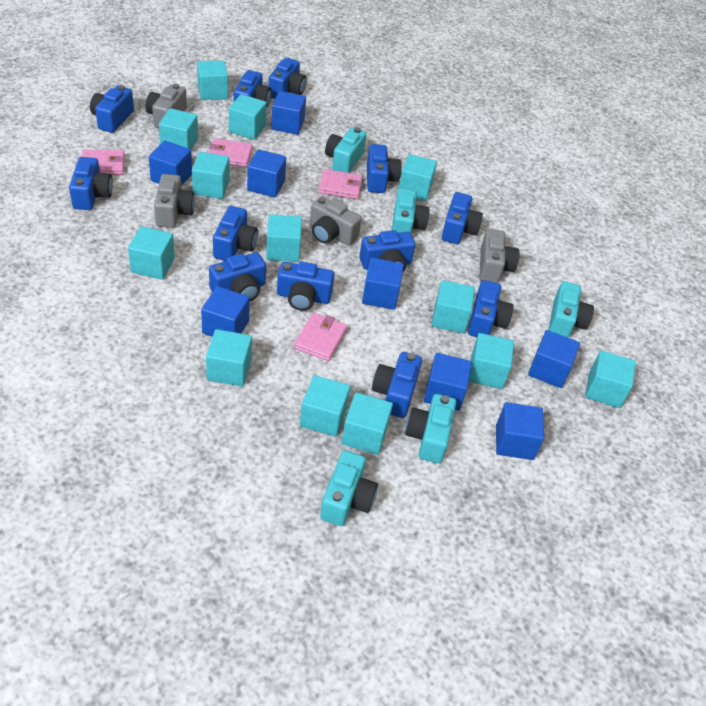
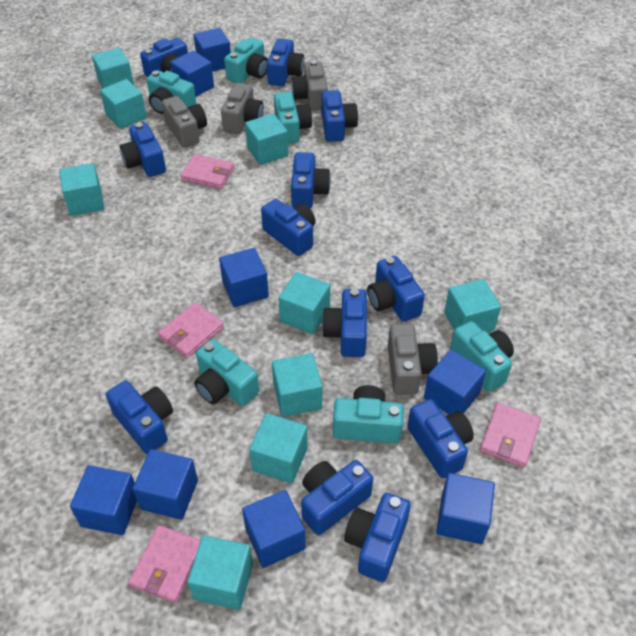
turquoise camera: [320,450,378,526] [325,127,367,173] [392,188,429,233] [405,394,456,464] [548,281,594,338] = 5 -> [147,70,196,114] [194,339,259,406] [224,37,268,83] [274,92,312,144] [333,385,404,444] [450,321,514,392] = 6
turquoise cube: [128,226,175,280] [159,108,198,150] [192,152,229,199] [197,61,228,100] [206,329,252,387] [229,94,267,140] [266,214,302,262] [300,375,350,437] [341,393,393,455] [398,154,437,201] [431,280,475,334] [469,333,514,389] [585,350,636,408] = 13 -> [59,163,104,216] [92,48,134,88] [100,79,147,129] [188,535,253,610] [245,114,288,165] [249,413,308,484] [272,353,322,417] [278,272,330,334] [444,279,501,333] = 9

